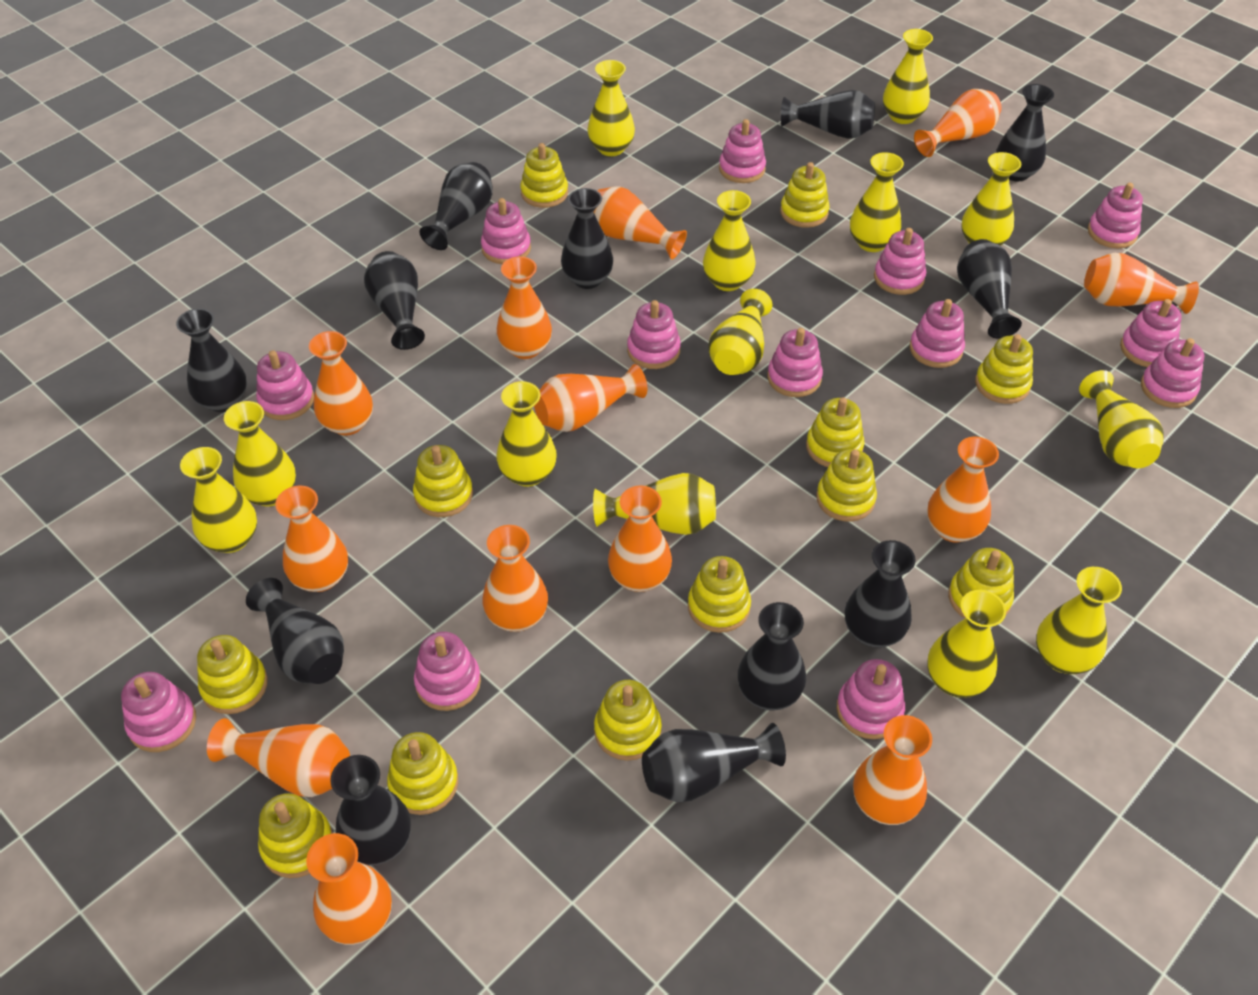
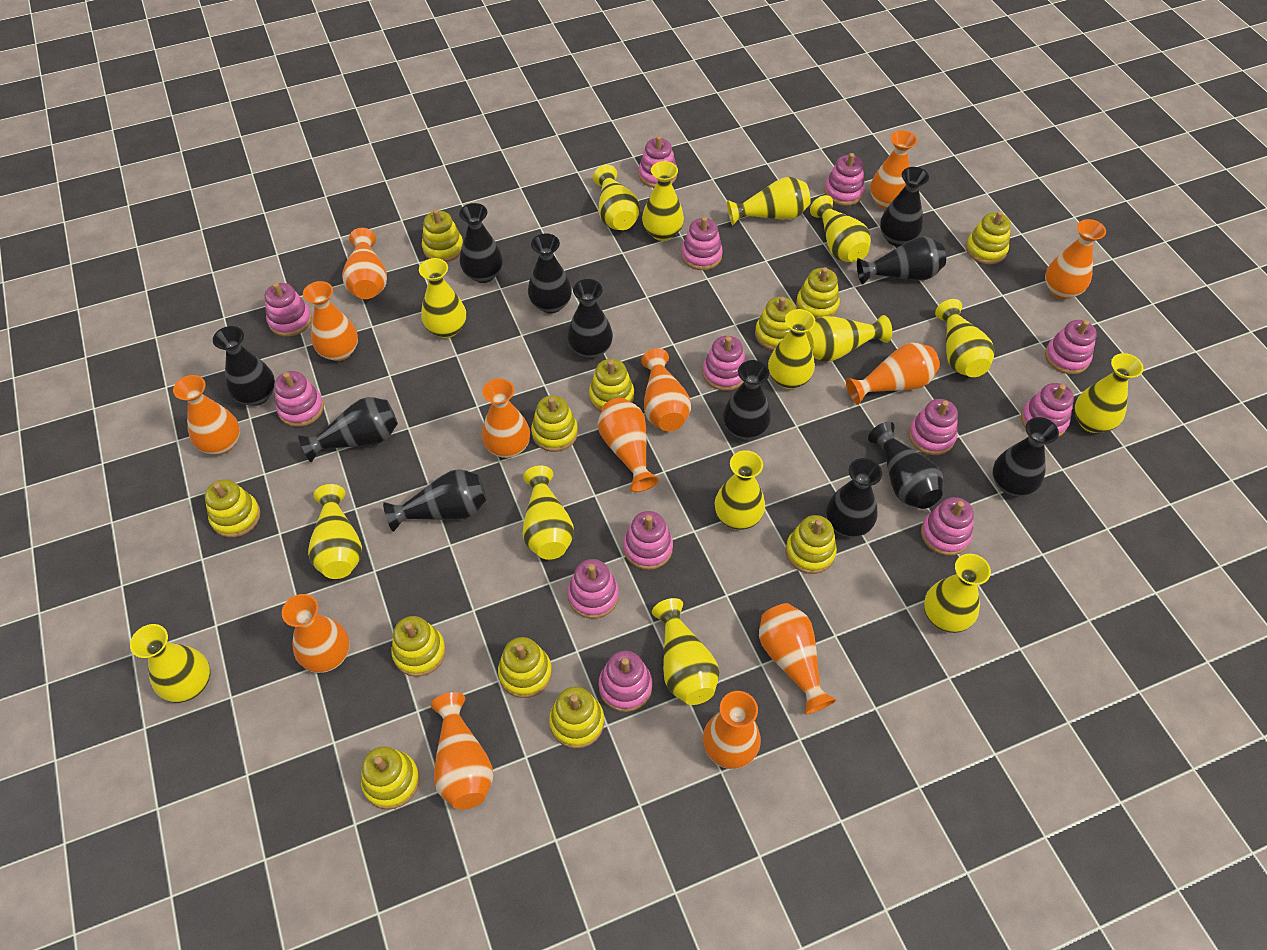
yellow vase: [180,447,257,553] [224,401,296,507] [497,381,557,487] [588,60,635,156] [593,473,716,535] [703,190,755,291] [708,289,772,375] [850,152,904,252] [883,29,933,124] [927,590,1006,698] [961,152,1022,246] [1036,567,1122,674] [1079,370,1164,468] = 13 -> [130,624,210,703] [308,484,362,579] [419,258,466,338] [523,466,574,560] [593,165,640,230] [642,161,684,241] [652,598,719,705] [715,450,765,530] [727,177,811,225] [768,309,816,389] [806,315,892,362] [810,195,871,262] [924,554,991,633] [935,299,995,377] [1074,353,1144,433] = 15

